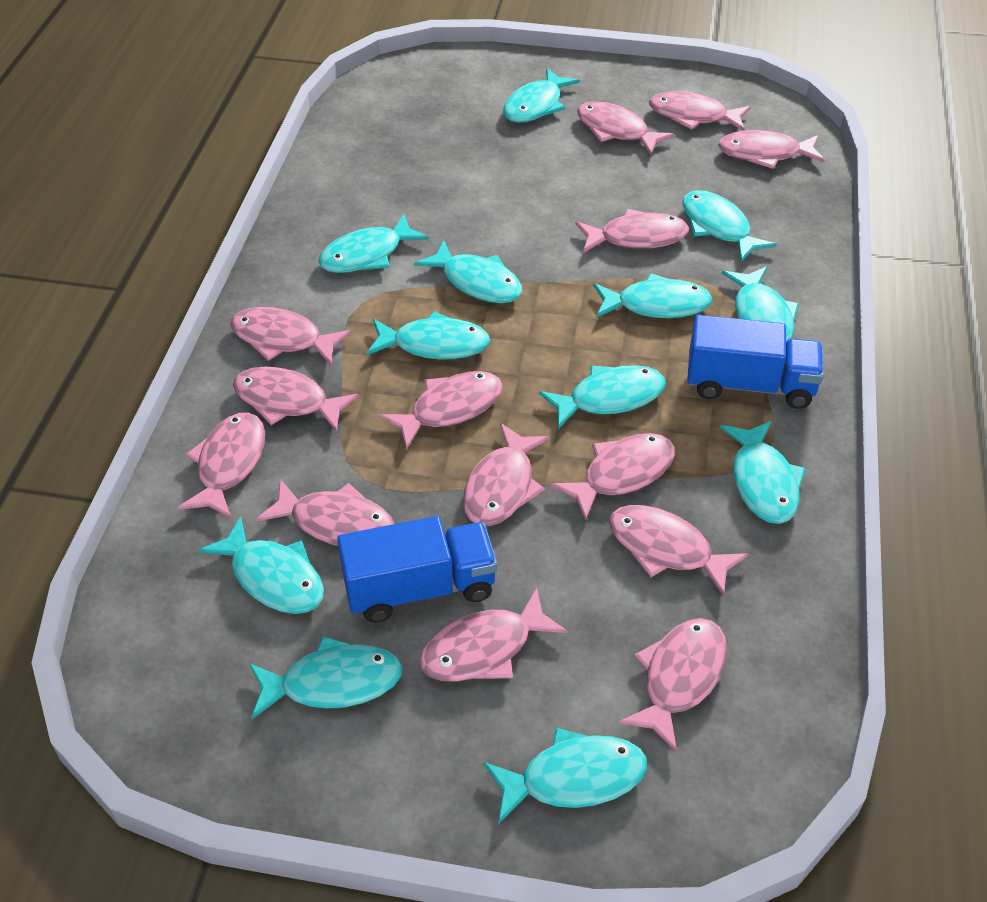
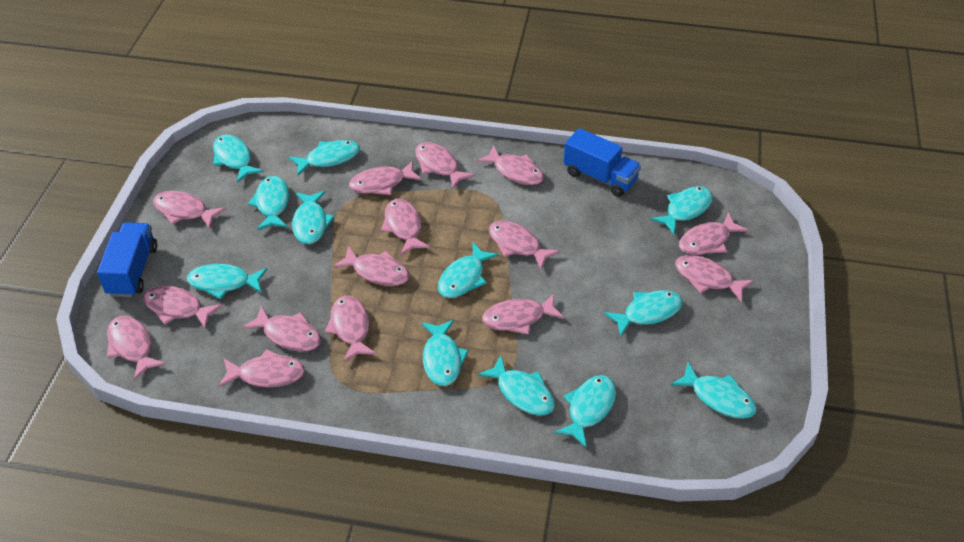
pink fish: [178,412,265,518] [230,307,352,365] [233,366,359,432] [256,479,395,546] [379,371,502,449] [420,588,568,682] [463,423,550,526] [551,433,675,521] [576,209,689,253] [577,101,675,155] [608,505,749,596] [618,618,727,753] [649,91,751,131] [718,130,825,169] = 14 -> [107,316,166,380] [143,286,222,328] [153,191,226,229] [219,349,305,387] [242,305,321,352] [325,296,377,362] [333,246,410,286] [349,160,422,195] [381,199,430,255] [415,142,475,189] [476,145,544,185] [482,294,564,335] [489,220,560,269] [675,255,754,302] [679,212,749,255] = 15

